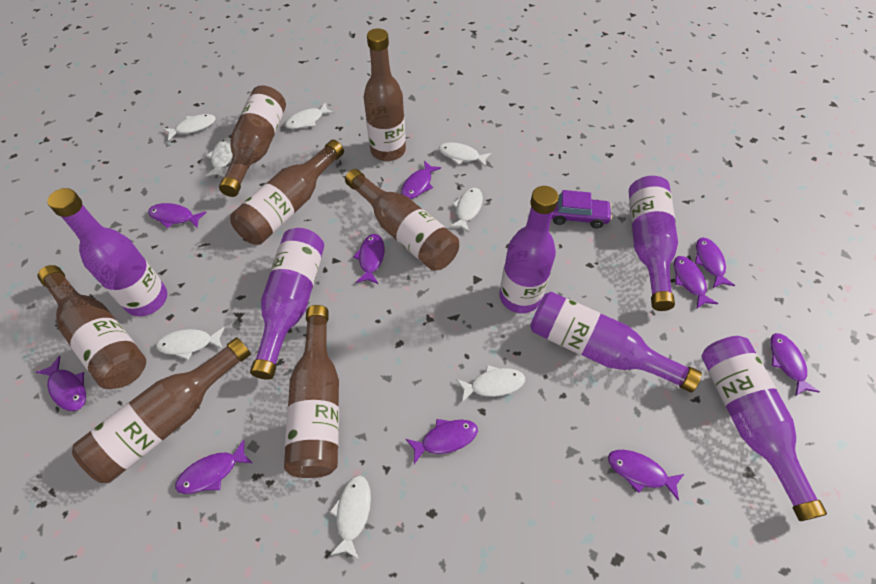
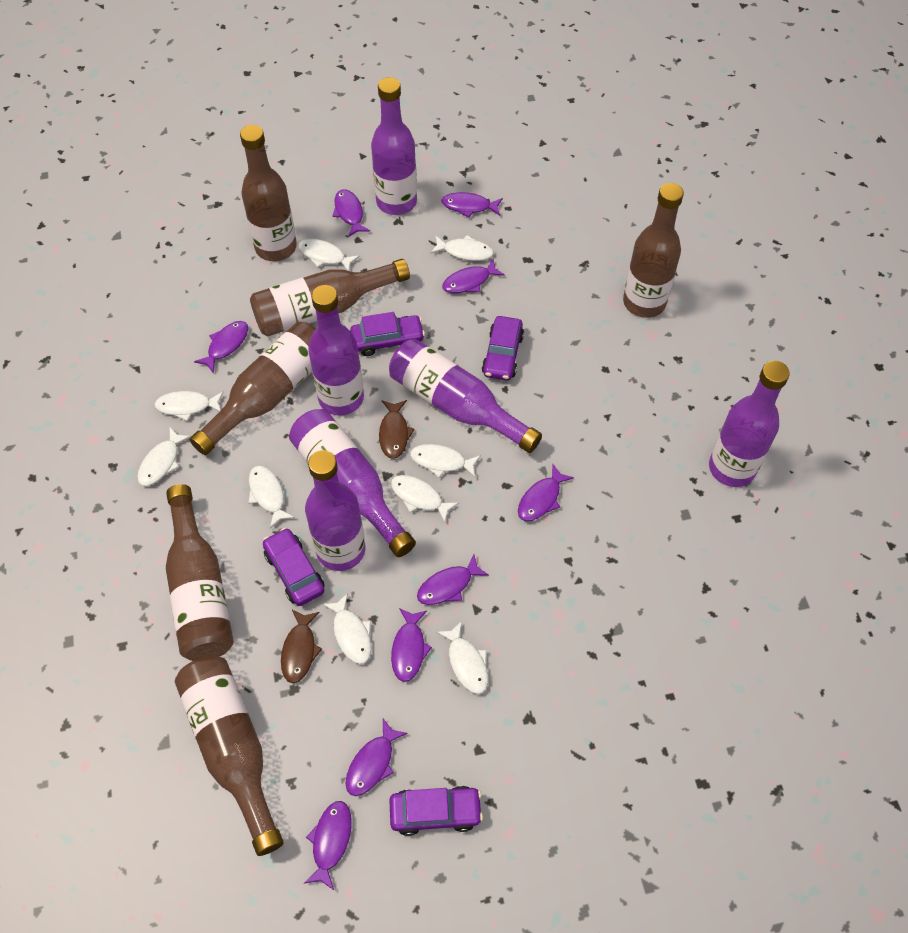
brown bottle: [38,265,146,389] [72,337,251,483] [219,85,286,197] [230,140,344,245] [284,305,339,478] [345,169,459,271] [364,28,406,161] = 7 -> [166,484,234,661] [175,656,284,856] [190,322,316,455] [240,125,297,261] [250,259,410,337] [623,183,684,318] = 6
brown fish: none = 0 -> [281,610,322,683] [379,400,415,459] = 2
purple car: [551,190,612,228] = 1 -> [263,528,325,606] [350,312,425,356] [389,786,483,836] [482,316,524,381] = 4
purple fish: [36,356,86,411] [148,203,207,228] [175,440,253,494] [353,234,385,284] [401,160,441,199] [406,419,478,464] [608,450,684,501] [674,256,718,308] [695,238,735,288] [771,333,820,396] = 10 -> [194,321,248,373] [304,801,351,890] [333,189,370,237] [346,719,408,796] [391,608,432,682] [417,555,489,605] [441,192,503,218] [442,259,505,293] [518,464,574,521] = 9
white fish: [156,327,225,360] [163,114,216,141] [205,138,233,177] [285,103,335,129] [330,475,371,559] [439,142,491,167] [449,188,483,233] [456,365,525,402] = 8 -> [137,427,191,486] [154,391,224,421] [249,466,295,529] [298,239,360,271] [322,593,372,664] [391,475,459,523] [410,444,481,478] [430,235,494,261] [436,621,488,694] = 9

